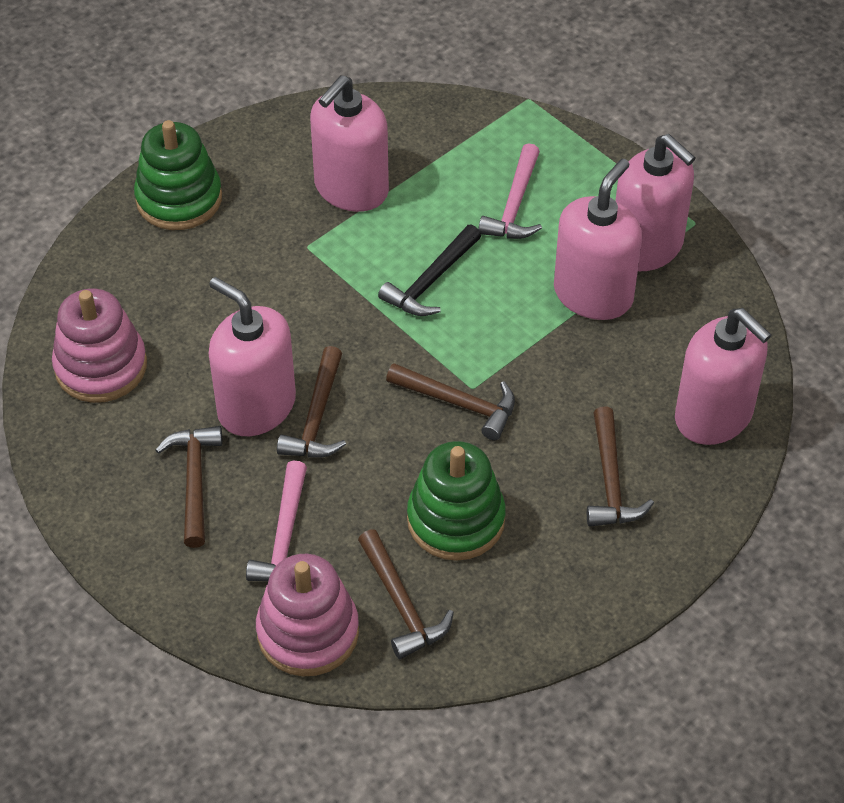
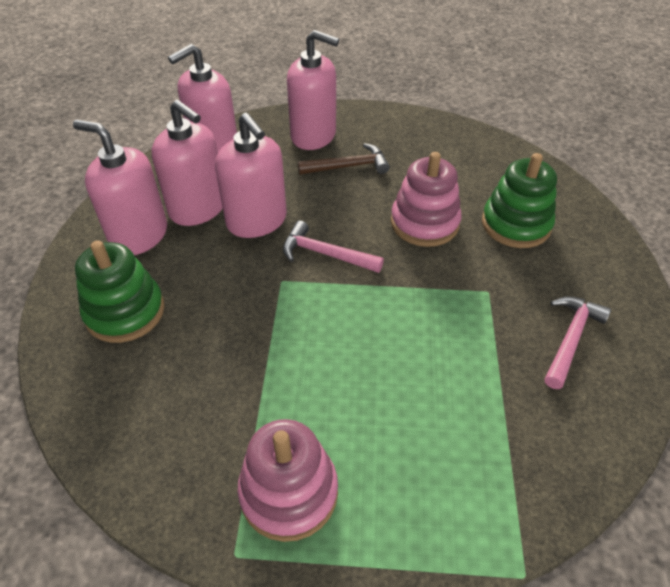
black hammer: [378,225,481,316] = 1 -> none = 0
brown hammer: [155,426,222,548] [277,346,346,458] [358,529,454,659] [386,363,515,440] [587,407,654,527] = 5 -> [298,143,390,175] = 1

